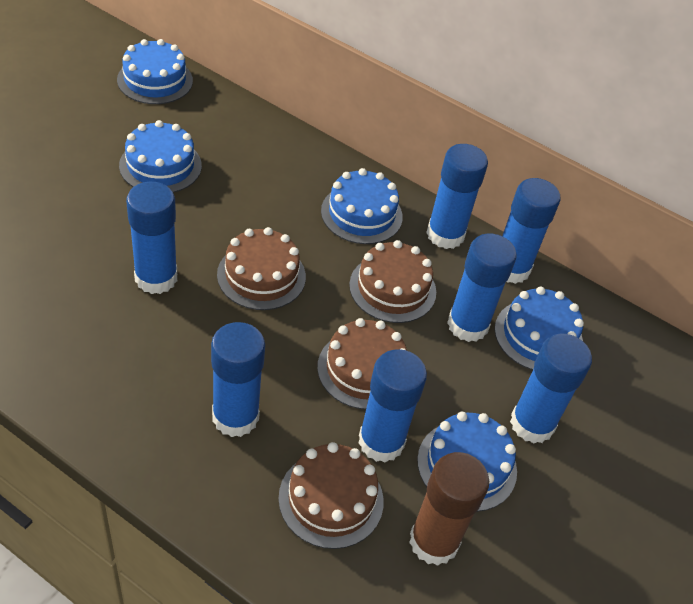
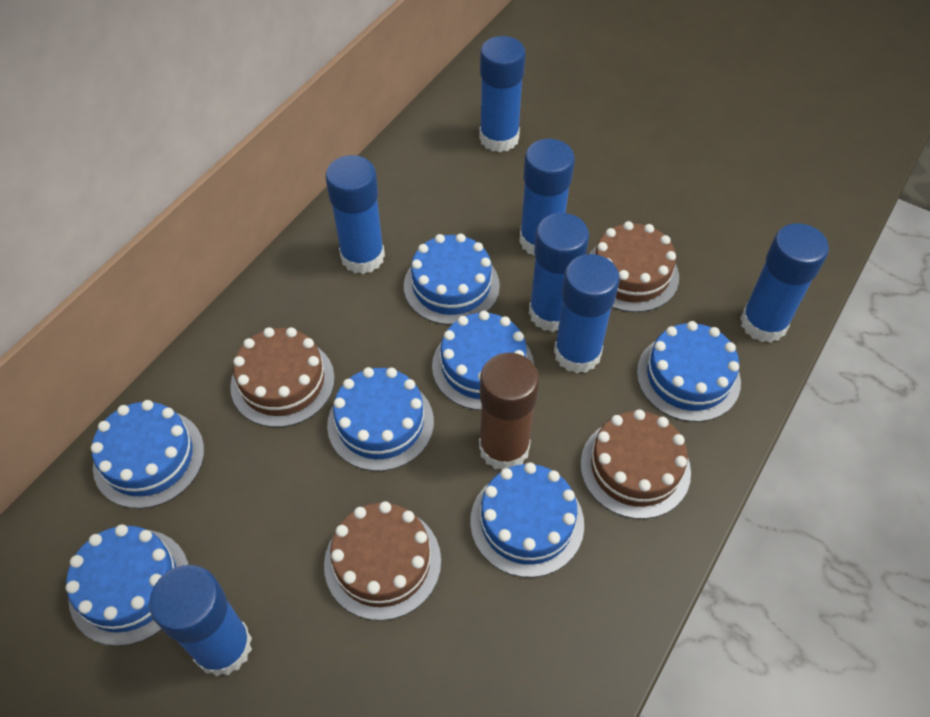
blue cake: [117,39,193,104] [119,120,202,193] [321,168,403,244] [417,412,517,512] [495,286,584,370] = 5 -> [66,524,189,646] [91,400,204,509] [327,367,434,471] [404,234,500,325] [432,311,534,410] [470,462,584,578] [637,321,741,422] = 7

